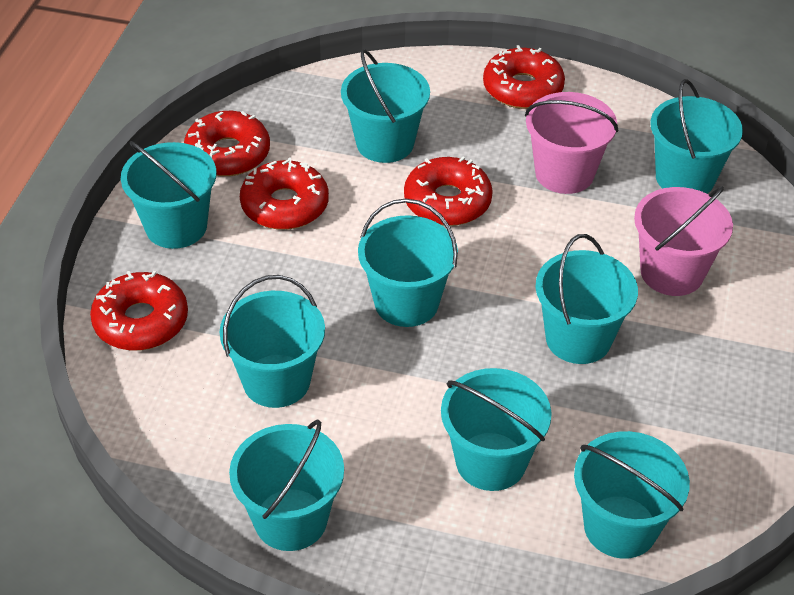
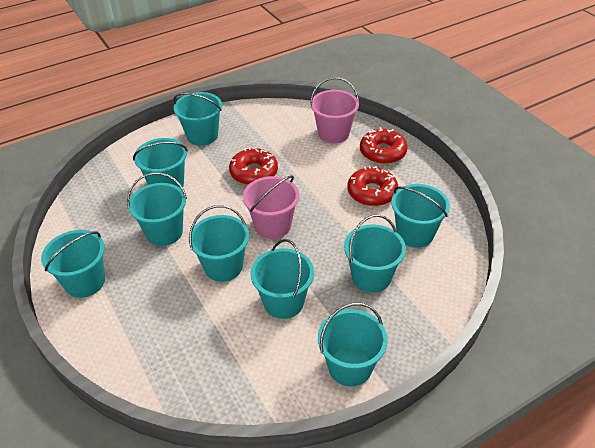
red donut: [90,271,188,351] [184,111,270,176] [240,158,329,230] [404,157,493,226] [483,45,565,109] = 5 -> [229,147,278,185] [348,166,398,206] [360,127,408,164] = 3

